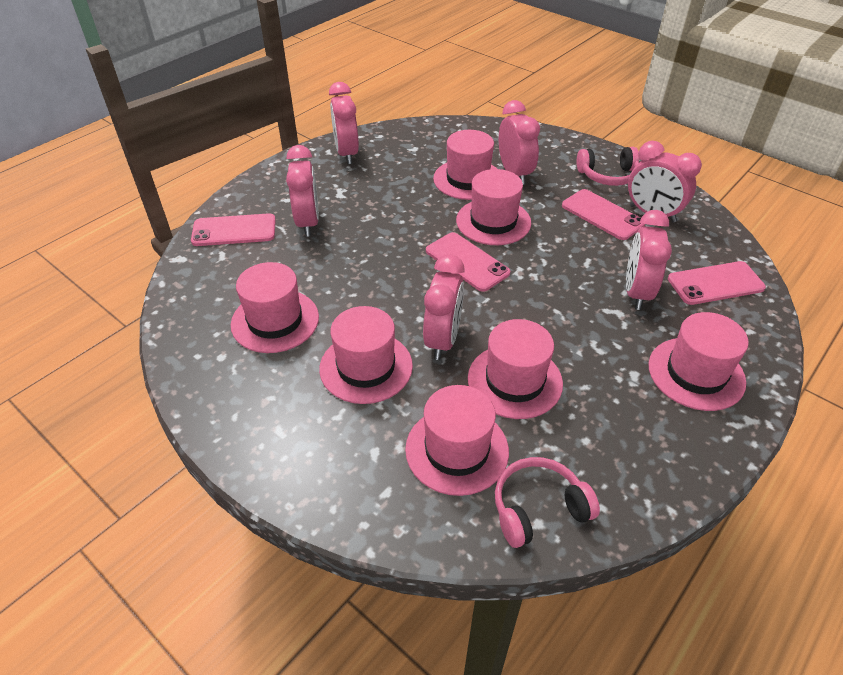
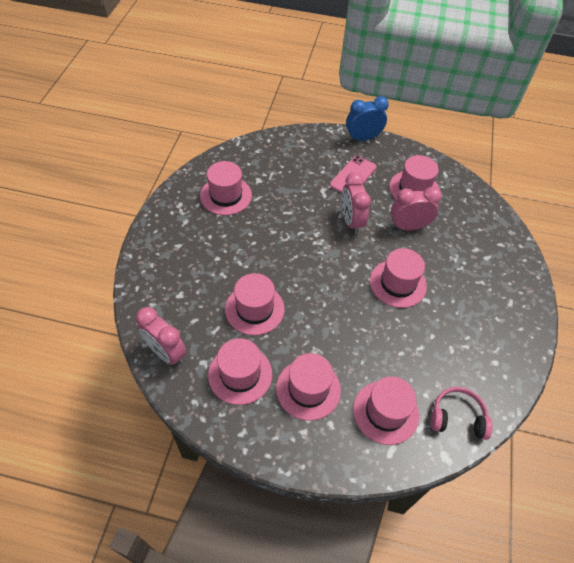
blue clock: none = 0 -> [346,96,389,142] = 1
pink clock: [286,145,319,237] [329,82,359,164] [423,254,465,360] [499,100,540,185] [626,210,672,310] [628,141,702,222] = 6 -> [136,307,186,366] [342,172,371,234] [391,187,442,230] = 3
pink headphones: [495,457,600,548] [577,147,639,186] = 2 -> [431,387,493,440] = 1
pink phone: [191,213,276,246] [426,232,510,292] [562,189,645,240] [668,261,766,305] = 4 -> [330,156,377,193] = 1

